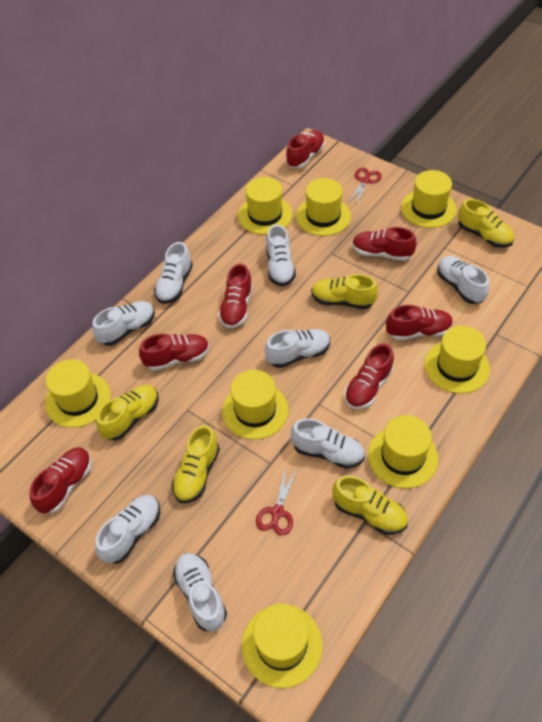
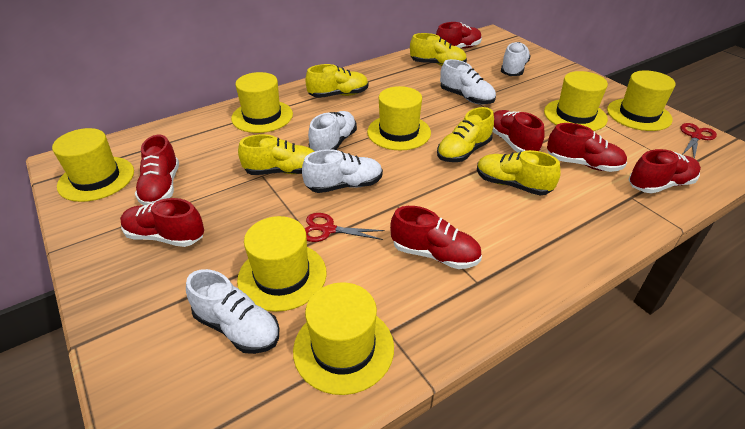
white shoe: [92,301,155,346] [95,495,160,564] [154,242,193,304] [173,553,227,632] [264,329,330,368] [266,224,296,286] [291,418,365,469] [437,256,490,304] = 8 -> [186,269,279,354] [302,149,383,193] [308,111,357,151] [440,59,496,105] [501,42,531,76] = 5
yellow hat: [45,359,111,428] [222,370,289,440] [238,177,292,235] [242,604,322,688] [296,178,351,236] [368,415,438,488] [401,170,457,228] [424,326,490,394] = 8 -> [52,128,134,202] [231,72,293,133] [237,216,327,312] [293,282,394,395] [367,86,431,150] [544,71,608,131] [607,70,676,131] = 7

